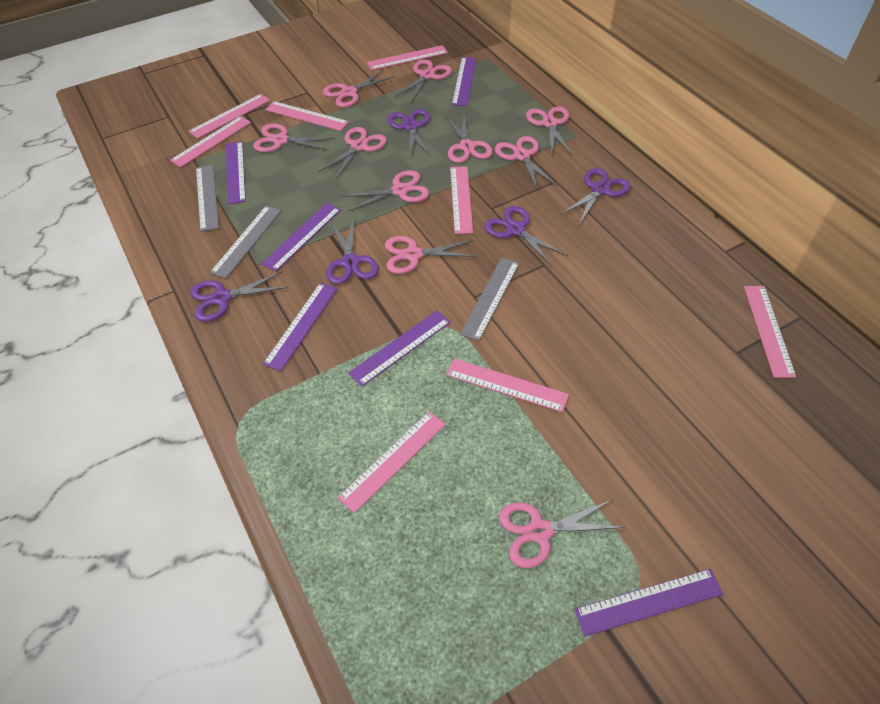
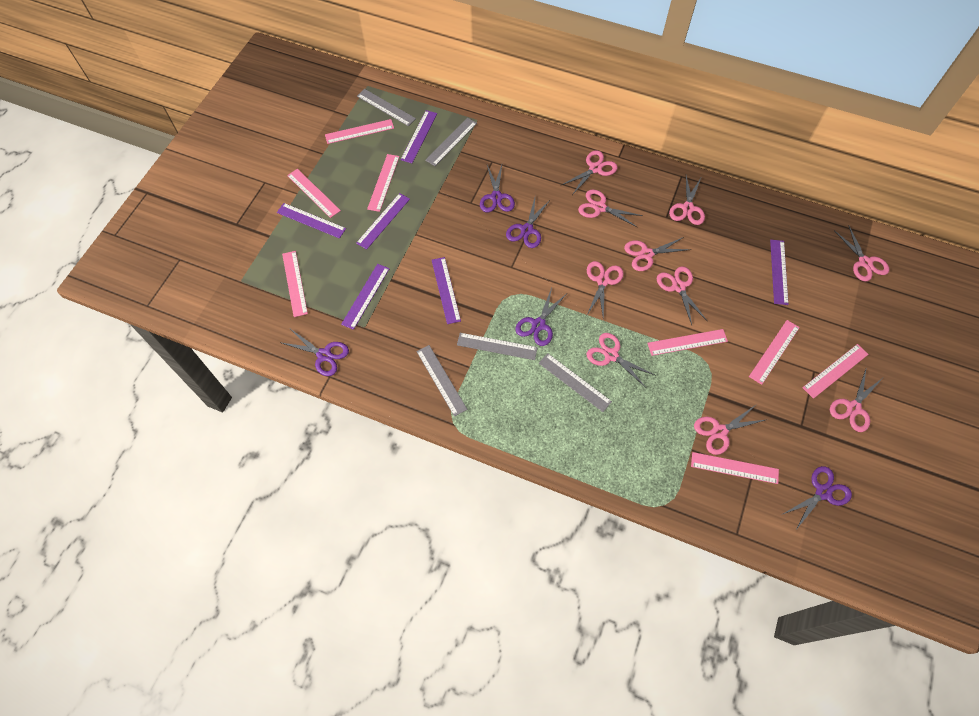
grey ruler: [196,165,219,232] [210,206,282,278] [460,258,520,341] = 3 -> [357,89,416,126] [416,345,467,416] [425,118,477,166] [457,333,538,360] [539,353,612,412] = 5

